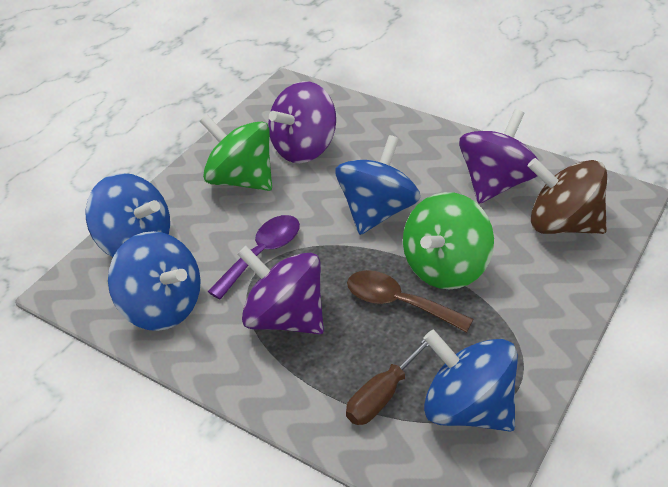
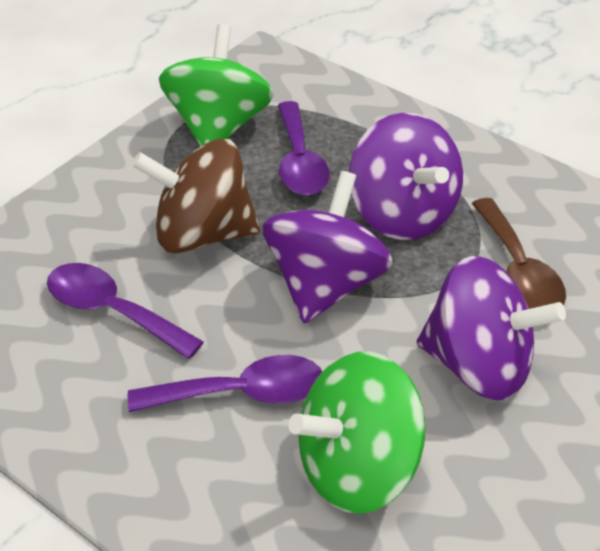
blue spinning top: [86,173,170,257] [108,231,201,331] [336,135,421,235] [423,330,518,432] = 4 -> none = 0
brown screwdriver: [346,340,429,425] = 1 -> none = 0
purple spoon: [207,215,300,299] = 1 -> [47,263,204,359] [128,355,322,412] [278,101,330,195] = 3

